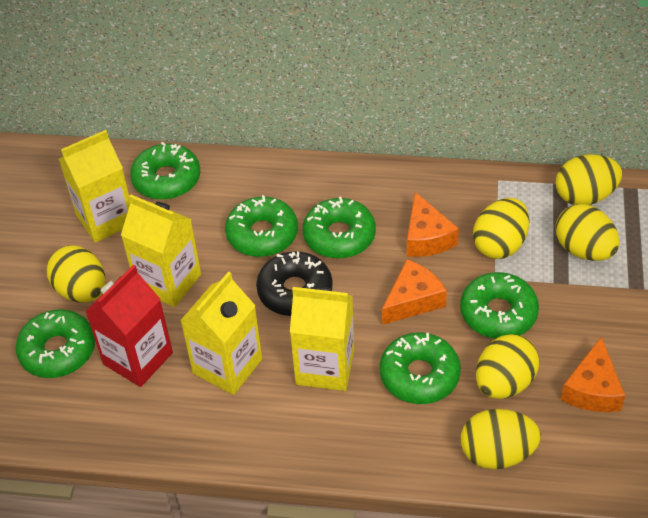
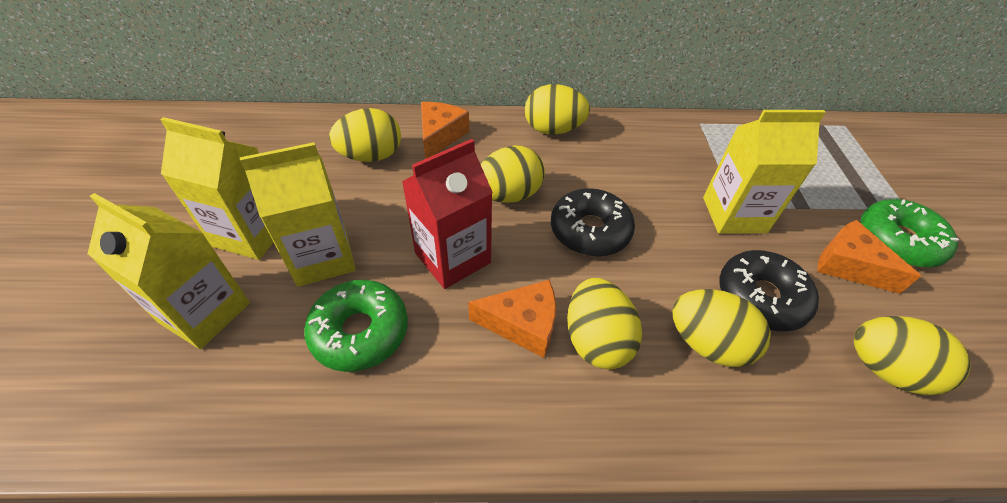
black donut: [256,251,333,316] = 1 -> [551,188,635,257] [719,250,819,332] = 2
green donut: [16,309,95,378] [130,142,201,200] [225,195,298,257] [303,196,376,259] [380,332,461,404] [460,272,539,339] = 6 -> [304,280,408,372] [861,199,959,268] = 2

